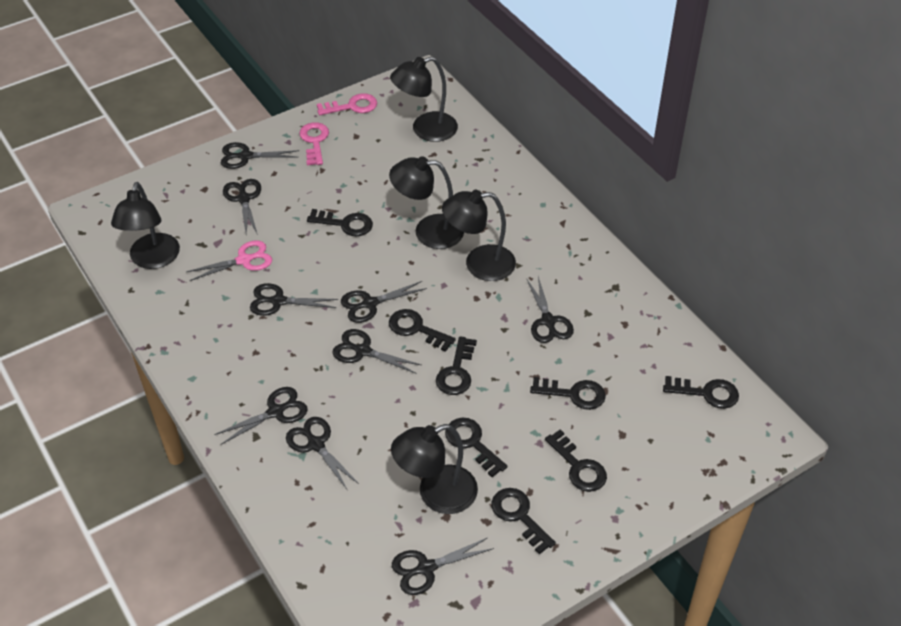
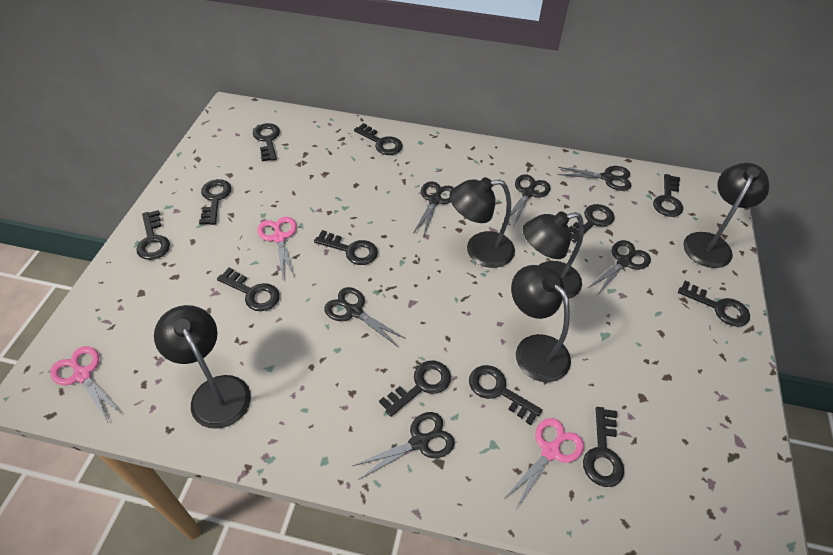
black key: [307,209,373,237] [389,309,456,352] [436,336,477,395] [445,418,507,477] [491,488,556,554] [530,377,606,410] [545,429,607,492] [663,376,739,409] = 8 -> [136,210,170,260] [199,179,231,225] [217,268,280,311] [253,123,280,161] [314,230,378,265] [354,123,403,155] [379,361,451,417] [469,365,542,425] [569,204,615,243] [583,407,624,487] [653,174,683,217] [678,281,750,327] = 12
black scissors: [214,387,308,445] [221,142,299,169] [223,179,261,235] [250,283,338,316] [286,417,359,491] [333,329,421,374] [341,281,427,323] [392,538,494,595] [526,277,574,343] = 9 -> [324,287,406,347] [353,412,455,480] [413,181,454,238] [510,174,550,226] [558,166,632,191] [588,240,651,294] = 6
pink key: [299,122,329,165] [317,93,377,115] = 2 -> none = 0
pink scissors: [186,241,272,281] = 1 -> [50,346,122,422] [258,217,296,278] [504,418,584,508] = 3

